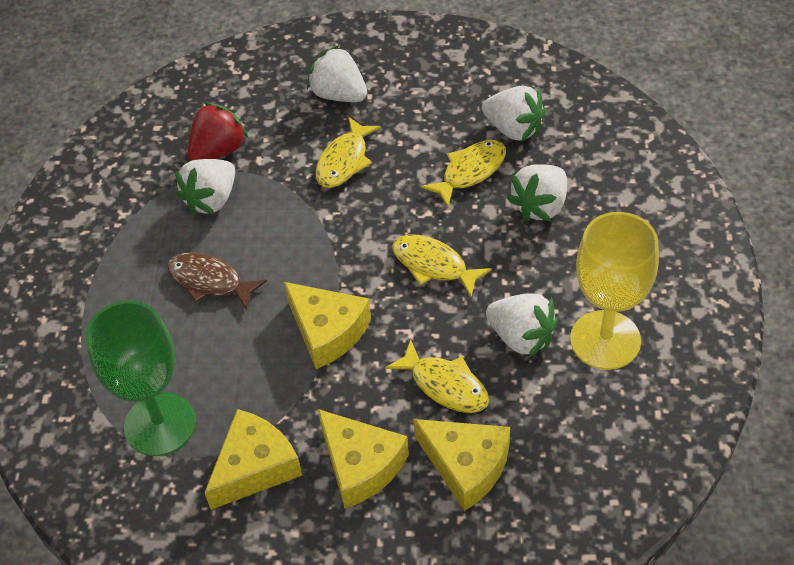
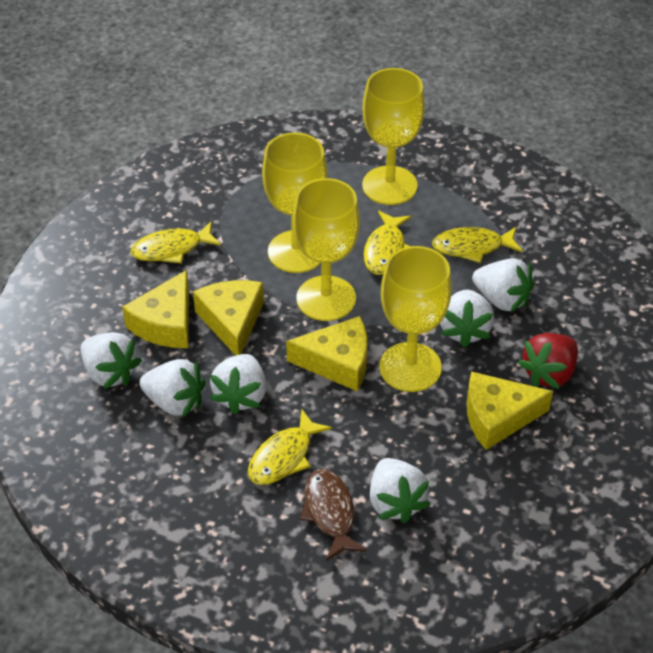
green goblet: [85,301,196,456] = 1 -> none = 0
white strawberry: [175,159,235,216] [307,45,367,102] [482,85,546,142] [486,294,558,358] [507,165,567,222] = 5 -> [81,332,142,389] [139,359,206,417] [210,354,266,414] [370,458,430,523] [440,290,494,348] [472,258,534,313] = 6
yellow goblet: [570,212,659,370] = 1 -> [262,132,327,273] [293,178,360,321] [362,68,425,205] [379,246,451,392] = 4

